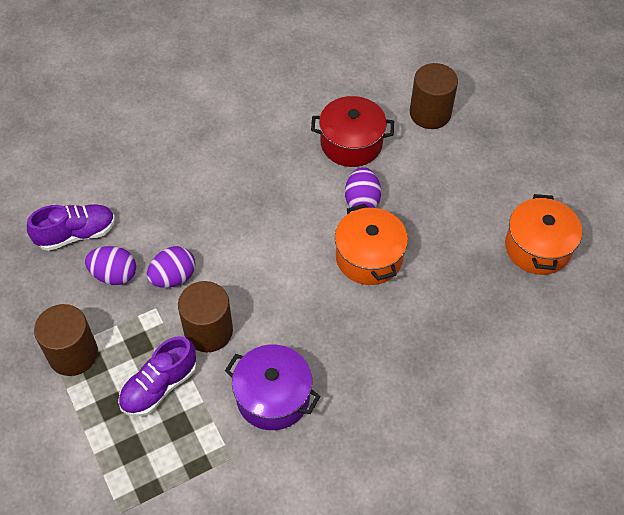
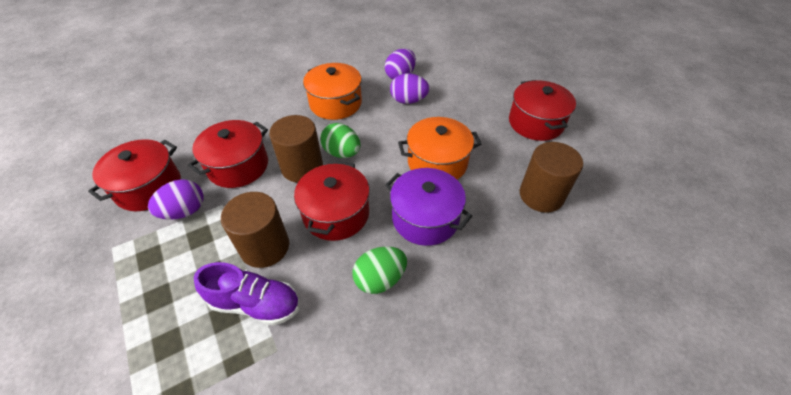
green egg: none = 0 -> [320,123,361,158] [353,247,407,294] = 2
purple shoe: [27,204,115,251] [118,336,196,417] = 2 -> [194,262,300,326] = 1
red pot: [311,96,394,167] = 1 -> [88,139,181,211] [188,120,268,188] [294,161,370,241] [509,80,576,141] = 4

